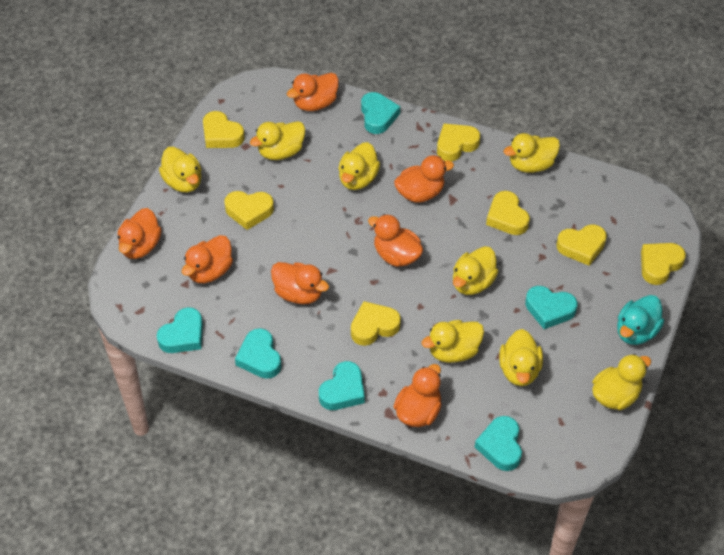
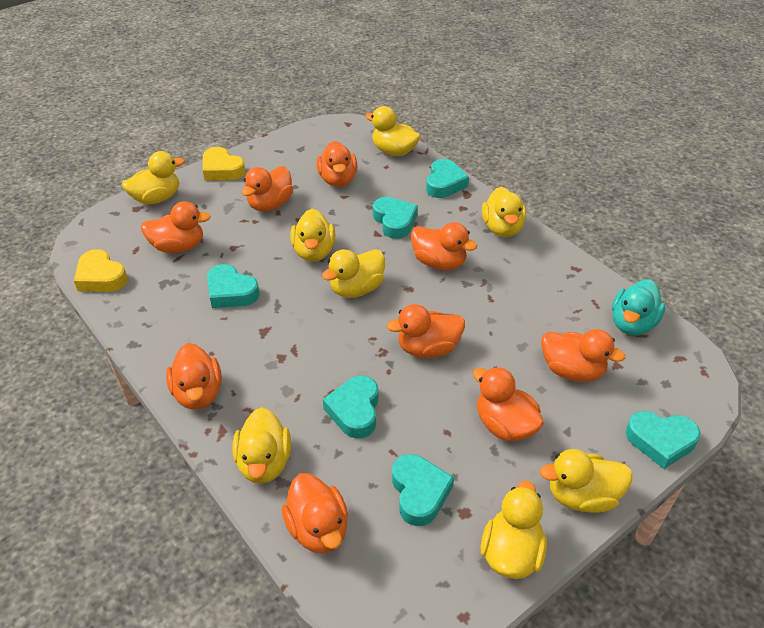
orange duck: [118,208,162,259] [182,235,233,283] [271,262,329,304] [287,73,339,111] [368,214,423,267] [393,364,442,427] [394,155,454,203] = 7 -> [141,201,211,253] [166,343,222,410] [242,166,293,212] [282,473,348,554] [317,141,357,187] [387,304,465,358] [411,222,477,270] [472,367,544,441] [541,329,625,382] = 9
yellow heart: [203,111,245,148] [224,191,274,230] [351,301,401,346] [437,123,480,161] [486,191,530,235] [556,225,607,266] [641,243,686,285] = 7 -> [74,249,128,292] [203,147,246,180] = 2

